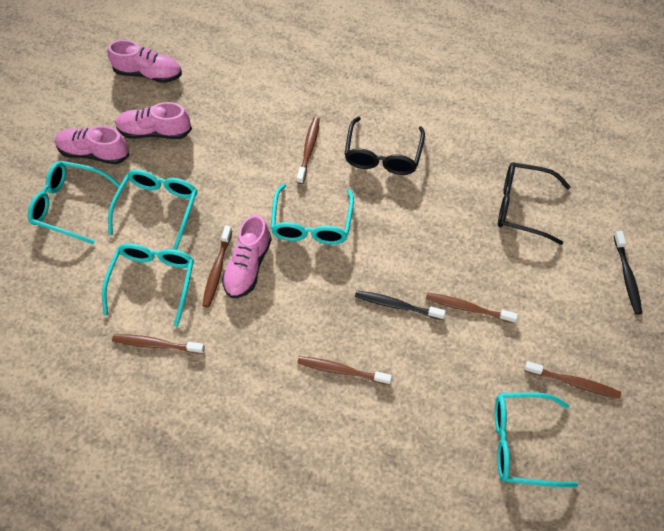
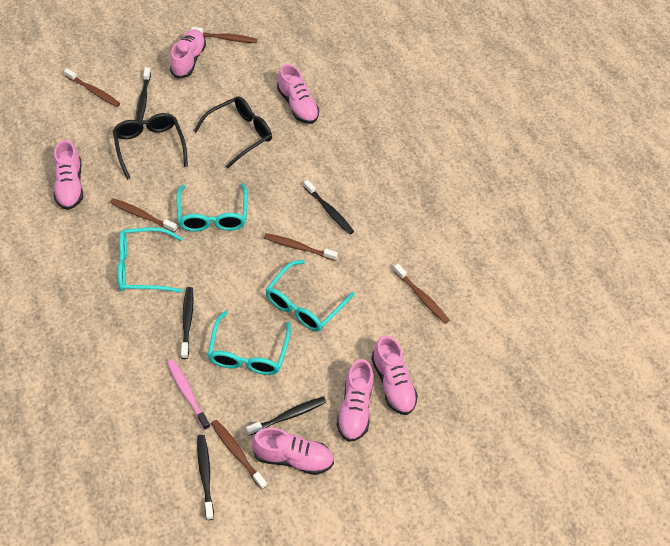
black toothbrush: [355,290,446,320] [614,231,642,314] = 2 -> [136,67,151,122] [181,287,194,359] [197,435,214,520] [246,397,326,436] [303,180,354,234] = 5
pink shoe: [55,126,130,164] [108,40,182,83] [115,102,192,139] [222,215,272,298] = 4 -> [54,140,83,210] [170,29,206,79] [252,428,334,475] [277,64,319,124] [336,359,374,442] [371,336,418,415] = 6
pink toothbrush: none = 0 -> [167,359,210,430] = 1
turquoise glasses: [28,161,121,244] [102,243,194,326] [108,170,197,250] [270,184,354,244] [495,392,578,487] = 5 -> [118,227,183,293] [177,183,248,232] [208,311,291,375] [265,260,355,332] = 4

